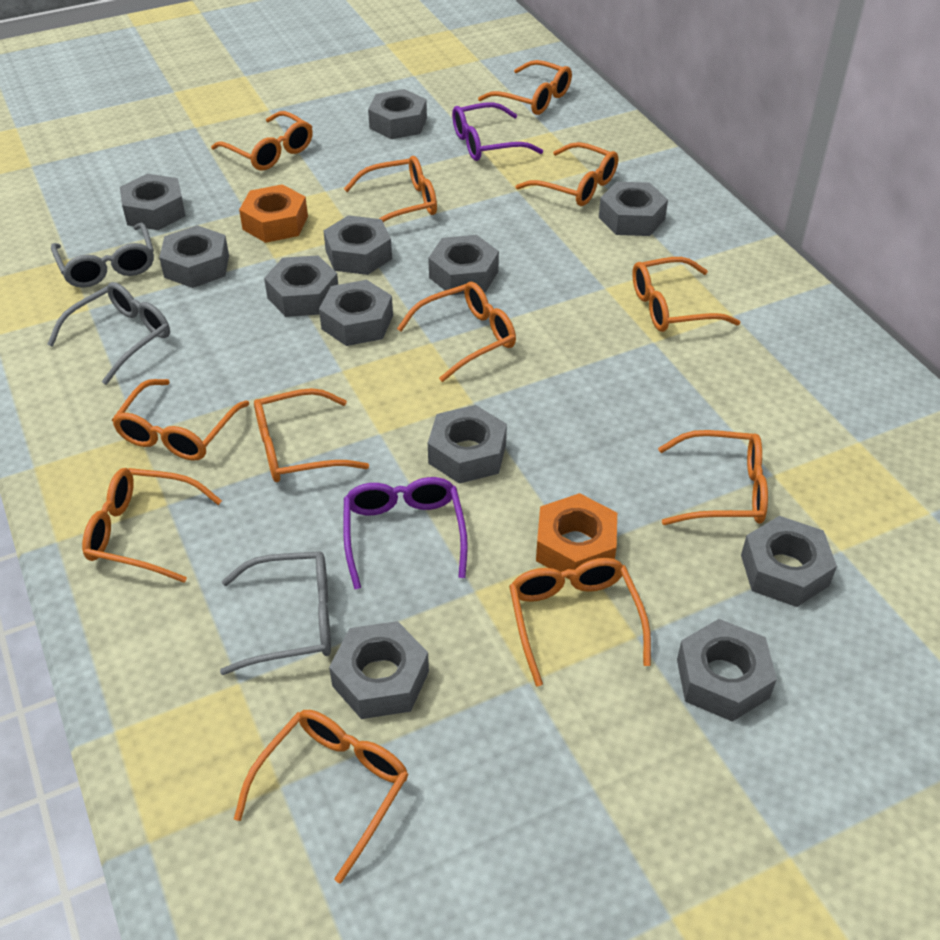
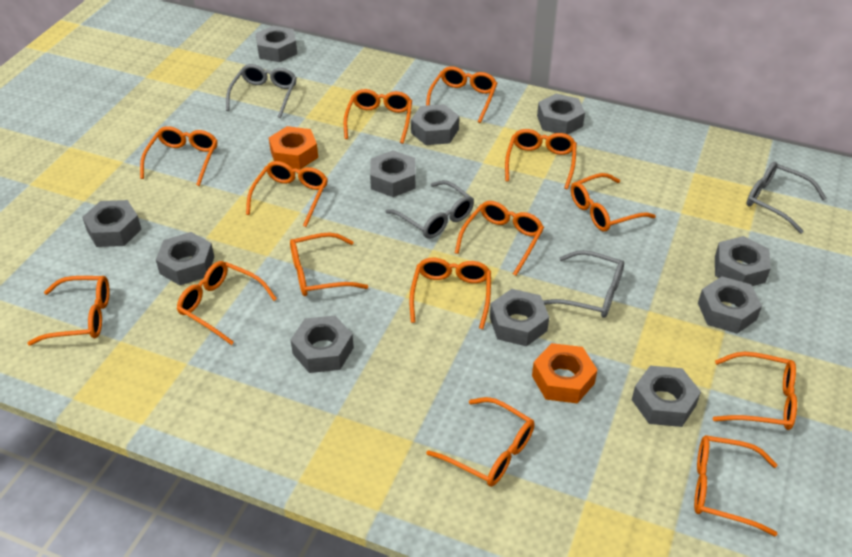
grey glasses: [47,282,170,385] [51,222,154,288] [220,551,331,675] = 3 -> [226,64,297,118] [385,180,474,239] [543,250,624,318] [747,162,827,234] = 4
grey nut: [120,174,185,230] [159,225,229,288] [264,255,338,317] [319,280,393,346] [323,215,392,275] [329,621,429,719] [368,89,427,139] [428,235,499,295] [428,405,507,484] [599,182,668,236] [677,619,777,722] [741,516,837,607] = 12 -> [82,200,142,247] [156,232,214,285] [255,26,297,62] [290,316,354,373] [370,150,416,197] [411,104,459,145] [490,289,549,347] [537,93,585,135] [632,366,701,427] [698,276,762,334] [715,236,771,286] = 11
orange glasses: [82,468,222,583] [112,379,249,461] [211,111,313,170] [234,710,409,884] [254,388,369,482] [344,156,437,222] [397,282,516,382] [478,60,572,115] [509,558,651,687] [516,142,618,206] [632,257,740,332] [658,430,768,525] = 12 -> [27,276,110,346] [140,126,218,186] [177,261,277,345] [246,161,328,227] [290,232,368,296] [344,89,412,144] [409,258,491,329] [426,66,497,123] [426,397,535,487] [455,201,544,276] [505,129,577,189] [571,173,656,231] [694,435,778,537] [713,352,797,430] = 14
purple glasses: [343,477,468,589] [452,102,543,161] = 2 -> none = 0

